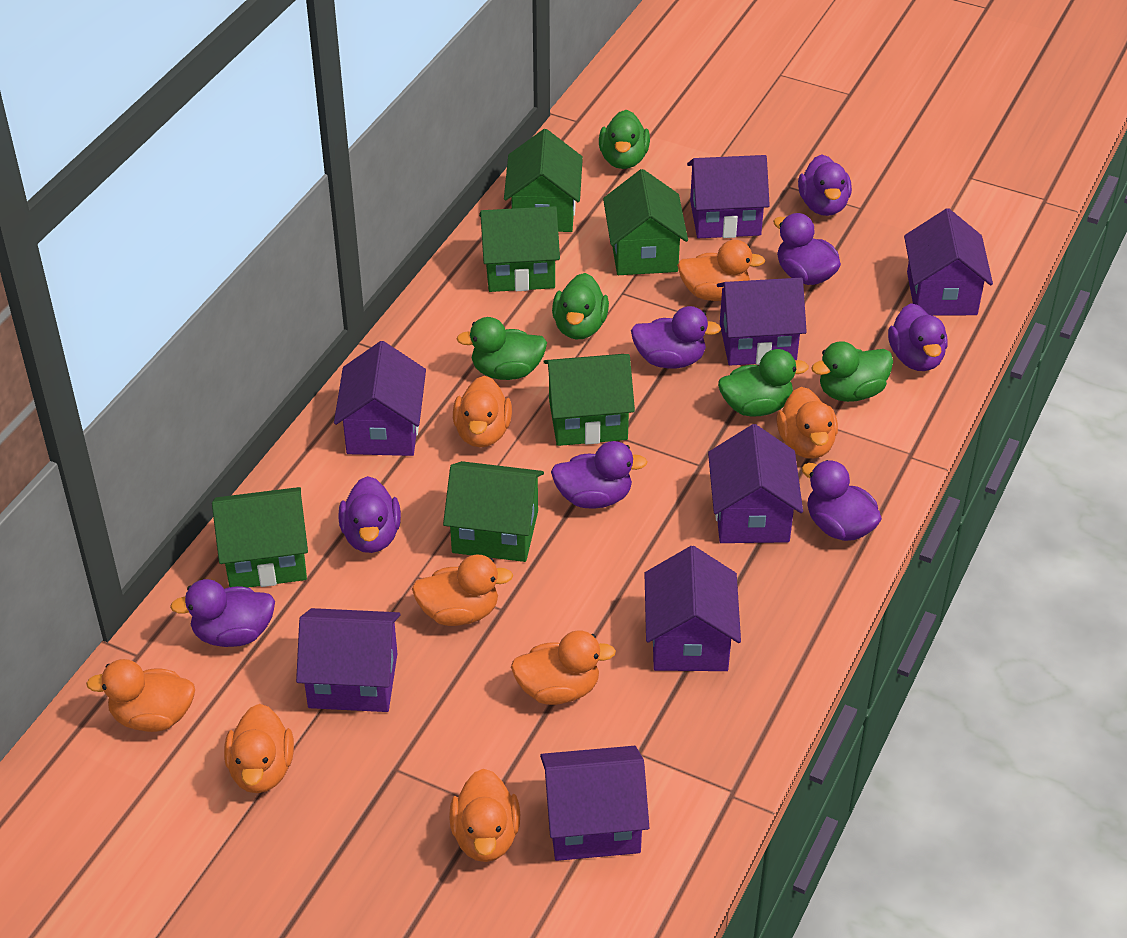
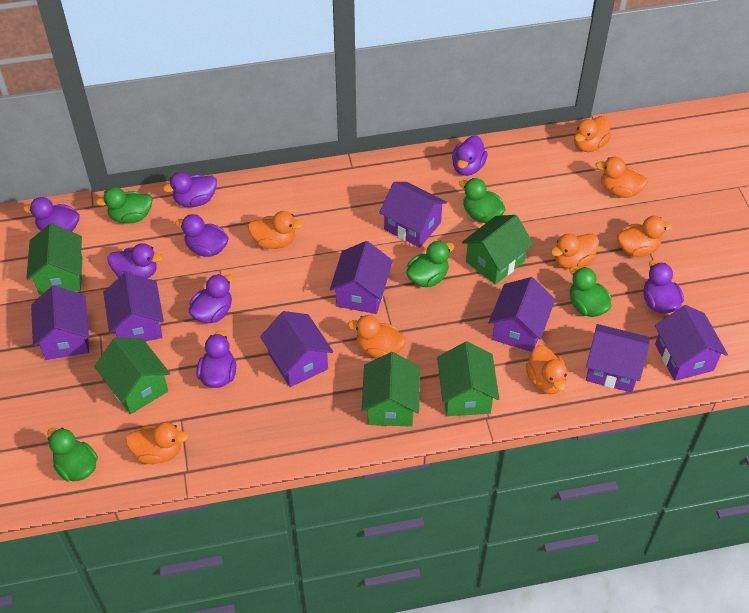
green house: [212,487,308,588] [443,461,544,562] [479,206,560,292] [504,129,583,232] [543,354,635,446] [603,169,688,275] = 6 -> [26,223,82,295] [94,338,170,414] [362,352,420,427] [437,342,499,416] [462,215,533,285] = 5

